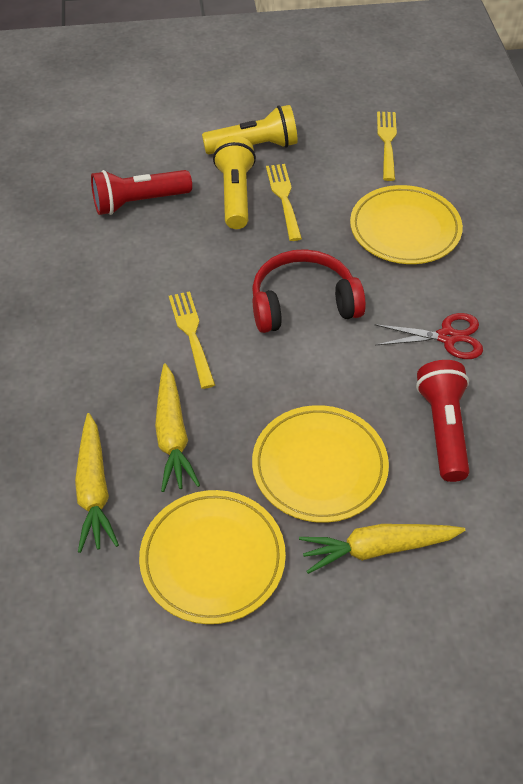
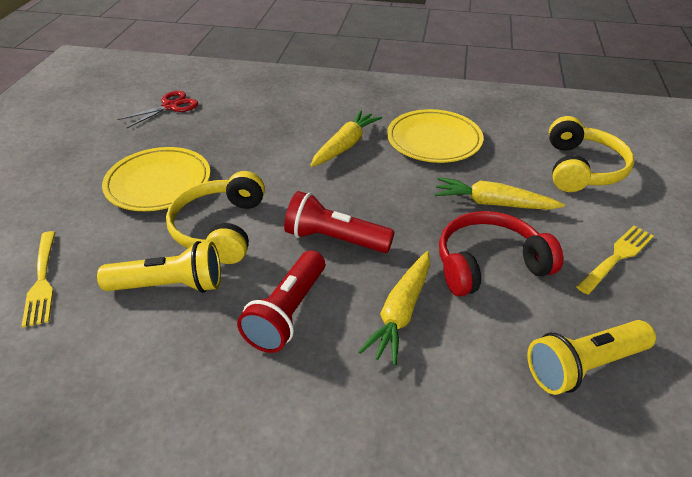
yellow fork: [169,291,215,389] [266,164,302,241] [377,112,397,181] = 3 -> [22,231,56,328] [576,225,654,295] = 2
yellow headphones: none = 0 -> [166,171,265,264] [549,116,634,192] = 2
yellow plate: [139,490,286,624] [252,405,389,523] [350,185,463,264] = 3 -> [102,147,211,211] [387,109,483,163] = 2

